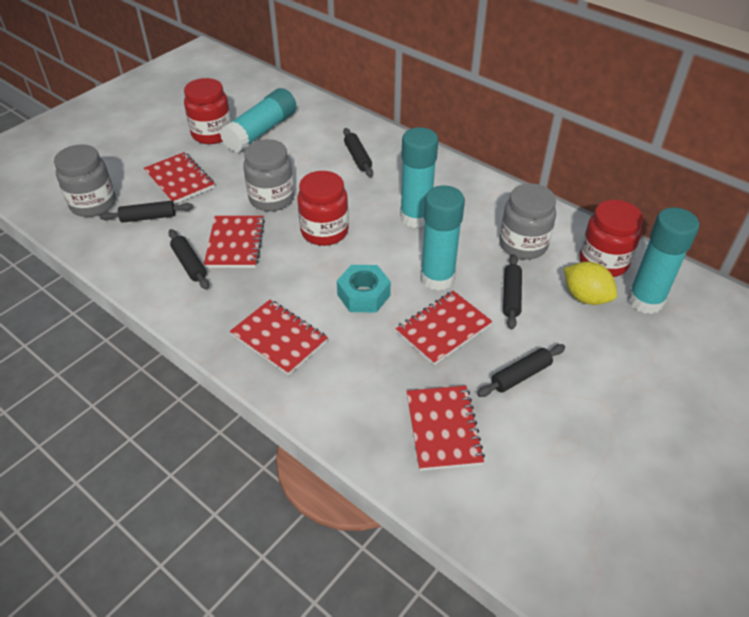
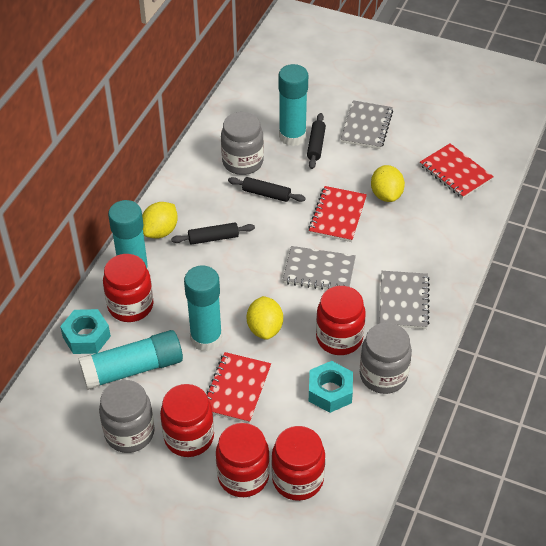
black rolling pin: [100,201,193,223] [168,229,209,290] [343,128,373,177] [477,344,565,397] [503,254,522,330] = 5 -> [171,223,255,245] [228,177,306,202] [307,113,326,169] = 3
grey notebook: none = 0 -> [283,246,356,290] [340,100,393,149] [379,271,430,329] = 3
red jar: [184,78,232,144] [297,171,349,246] [579,200,643,277] = 3 -> [103,254,153,322] [160,384,214,457] [216,423,270,497] [271,426,325,501] [316,286,366,355] = 5
red notebook: [144,152,214,204] [204,216,265,268] [230,300,328,375] [396,291,492,365] [406,386,485,471] = 5 -> [206,352,271,423] [308,186,367,242] [420,143,494,199] = 3
turquoise nut: [337,265,391,313] = 1 -> [60,309,111,354] [309,361,353,413] = 2
yellow lemon: [564,261,617,305] = 1 -> [142,202,178,239] [247,296,283,340] [371,165,405,202] = 3

